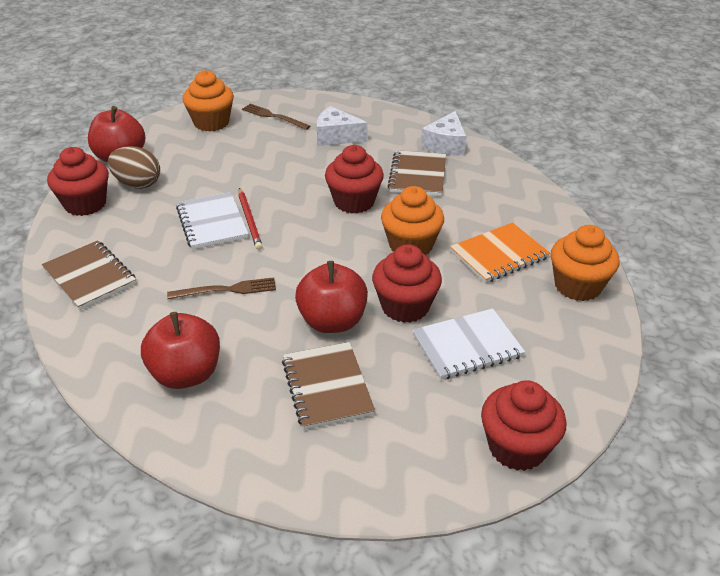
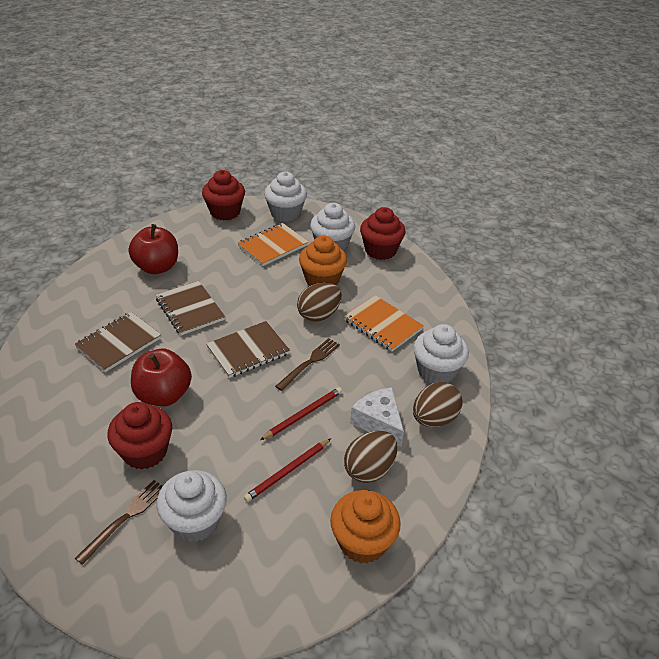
brown egg: [108,146,160,189] = 1 -> [297,282,342,322] [344,430,397,483] [413,382,463,427] = 3
orange cupcake: [182,70,234,131] [381,186,444,255] [551,225,619,301] = 3 -> [299,235,347,286] [330,490,401,564] = 2
orange notebook: [450,223,550,283] = 1 -> [238,223,308,266] [344,295,424,352] = 2
red apple: [88,106,145,163] [141,312,220,389] [295,261,368,333] = 3 -> [129,224,178,274] [131,349,192,406] = 2
red cupcake: [47,147,109,216] [325,145,384,213] [372,244,442,323] [481,380,566,471] = 4 -> [108,402,172,470] [202,170,245,220] [360,207,406,260] = 3
red pencil: [238,188,263,250] = 1 -> [244,439,331,502] [260,387,342,440] = 2
white cheese: [317,106,368,146] [421,111,466,155] = 2 -> [350,388,404,447] = 1
white cupcake: none = 0 -> [157,470,227,542] [264,172,307,222] [310,203,355,251] [413,324,469,383] = 4
white notebook: [176,192,248,250] [413,308,525,380] = 2 -> none = 0

